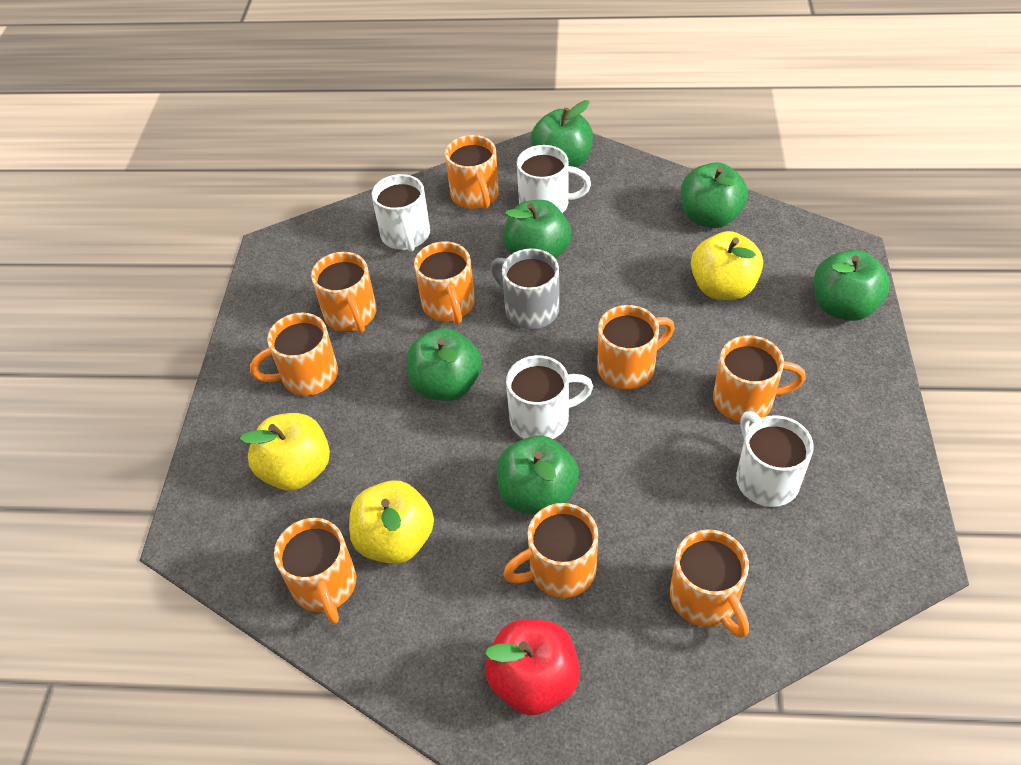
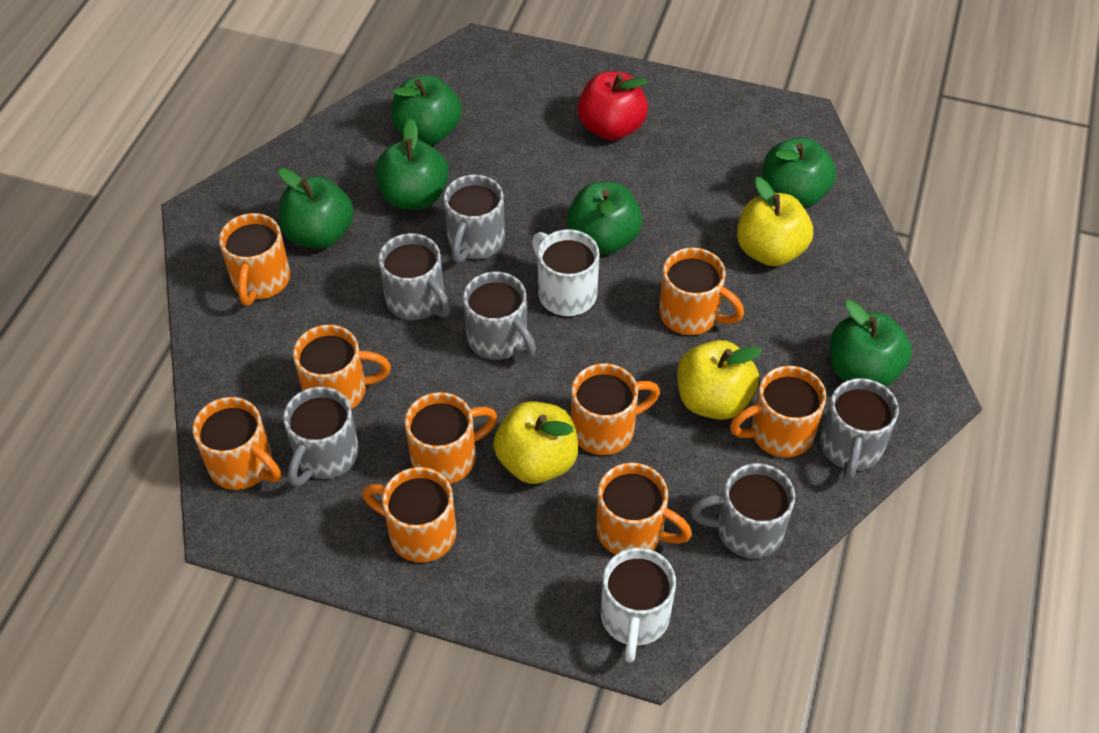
grey mug: [491,248,559,329] = 1 -> [283,386,359,487] [378,233,451,320] [444,175,505,263] [463,271,536,360] [690,463,795,559] [820,378,899,480] = 6
white mug: [372,174,430,252] [506,355,593,439] [517,145,591,213] [736,411,814,507] = 4 -> [532,229,599,316] [601,548,676,663] = 2

